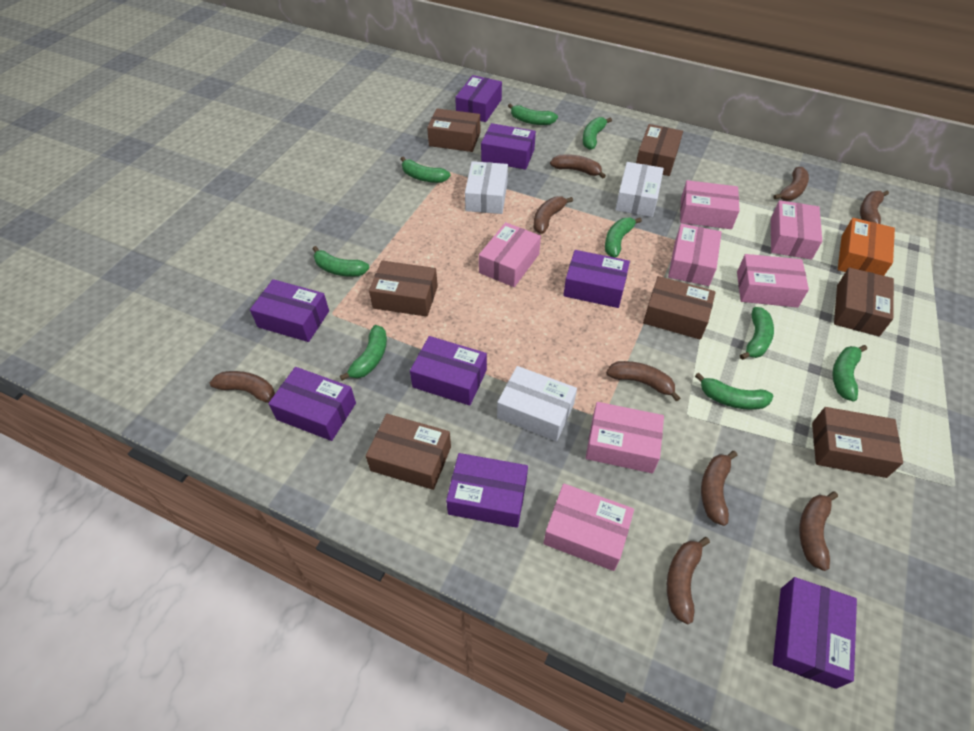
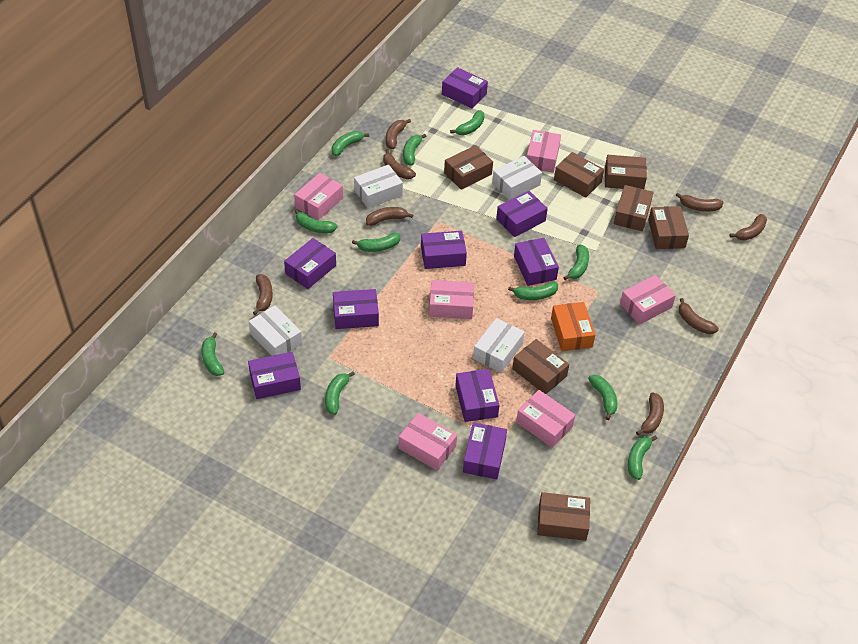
brown banana: [210,371,275,403] [534,196,573,234] [550,154,606,178] [606,361,680,401] [667,537,710,624] [701,451,738,526] [774,167,809,201] [799,492,838,571] [860,191,889,224] = 9 -> [253,274,273,315] [366,207,413,226] [383,149,416,179] [386,119,411,149] [636,392,664,435] [676,193,724,211] [679,298,719,334] [729,214,767,241] = 8
green banana: [313,246,369,277] [340,325,387,381] [401,157,451,183] [508,103,558,125] [583,117,612,150] [605,218,642,258] [695,373,773,410] [740,307,774,360] [833,345,867,402] = 9 -> [201,332,224,376] [294,209,338,233] [325,371,355,415] [332,131,369,156] [352,233,400,252] [403,134,426,165] [450,110,485,135] [508,282,558,300] [563,245,589,280] [588,375,617,420] [628,435,657,480] = 11
pink box: [479,222,541,287] [543,483,634,571] [586,402,664,473] [668,223,722,286] [680,180,740,229] [737,254,809,307] [771,200,822,260] = 7 -> [294,173,343,220] [398,413,457,471] [429,280,474,319] [516,390,575,448] [527,130,561,173] [620,275,676,324] = 6
purple box: [250,279,329,342] [268,367,356,441] [410,336,487,406] [446,453,528,528] [455,75,502,122] [481,123,536,170] [563,250,630,308] [773,577,857,689] = 8 -> [248,352,301,399] [284,238,336,289] [333,289,379,329] [421,231,467,269] [442,67,488,109] [455,369,499,422] [463,422,507,479] [496,191,548,237] [514,238,559,286] = 9
white box: [465,161,508,214] [497,366,577,441] [615,162,664,217] = 3 -> [248,305,302,356] [354,165,403,209] [473,318,525,373] [492,156,542,200] = 4

